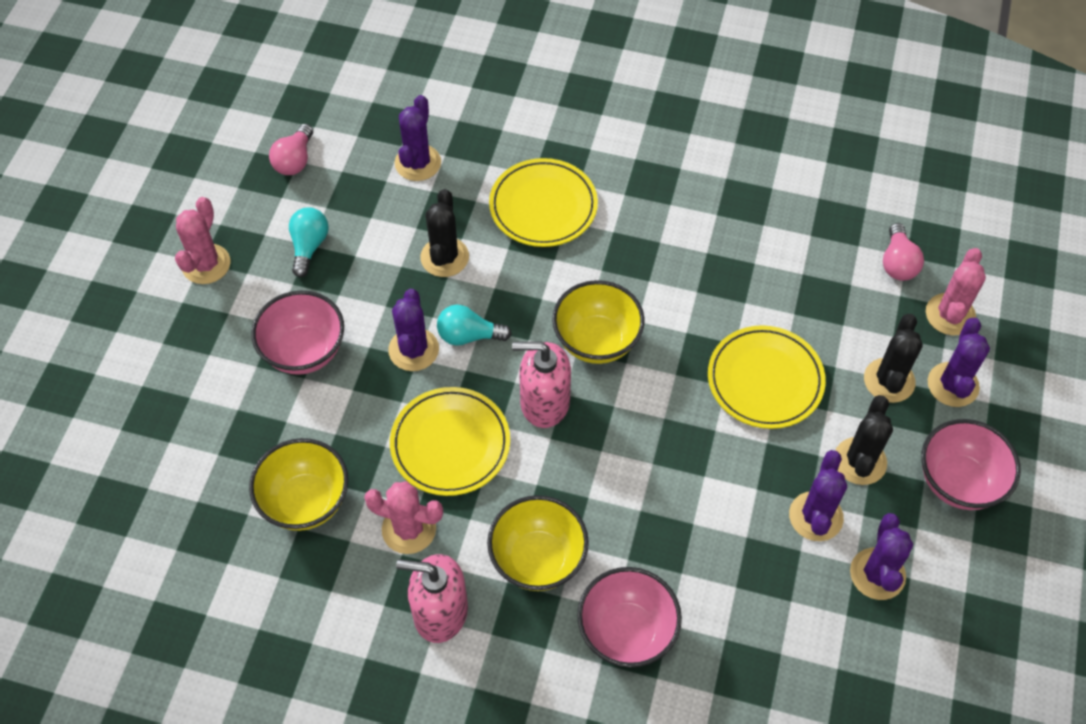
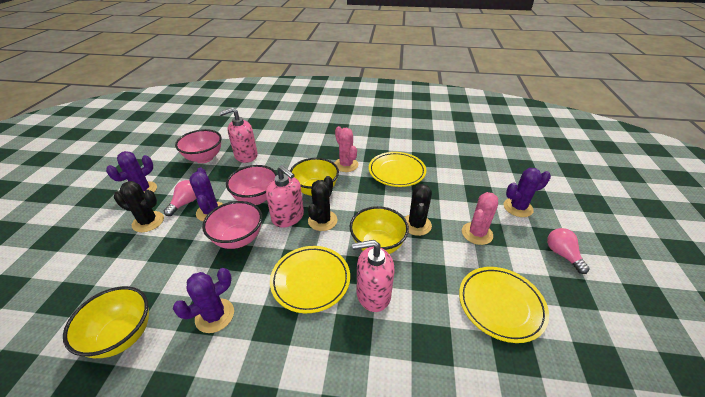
pink cactus: [175,197,230,284] [364,481,443,554] [926,248,986,335] = 3 -> [334,126,359,172] [462,192,498,245] = 2
pink soap dispenser: [396,554,468,643] [512,341,571,428] = 2 -> [219,108,258,163] [266,165,304,228] [352,240,395,312] = 3
purple cactus: [388,289,439,371] [395,95,441,181] [789,450,847,541] [850,513,913,600] [928,318,990,407] = 5 -> [106,151,157,192] [173,268,234,333] [189,167,223,221] [504,168,551,217] = 4
turquoise light bulb: [289,208,329,277] [437,305,512,346] = 2 -> none = 0

